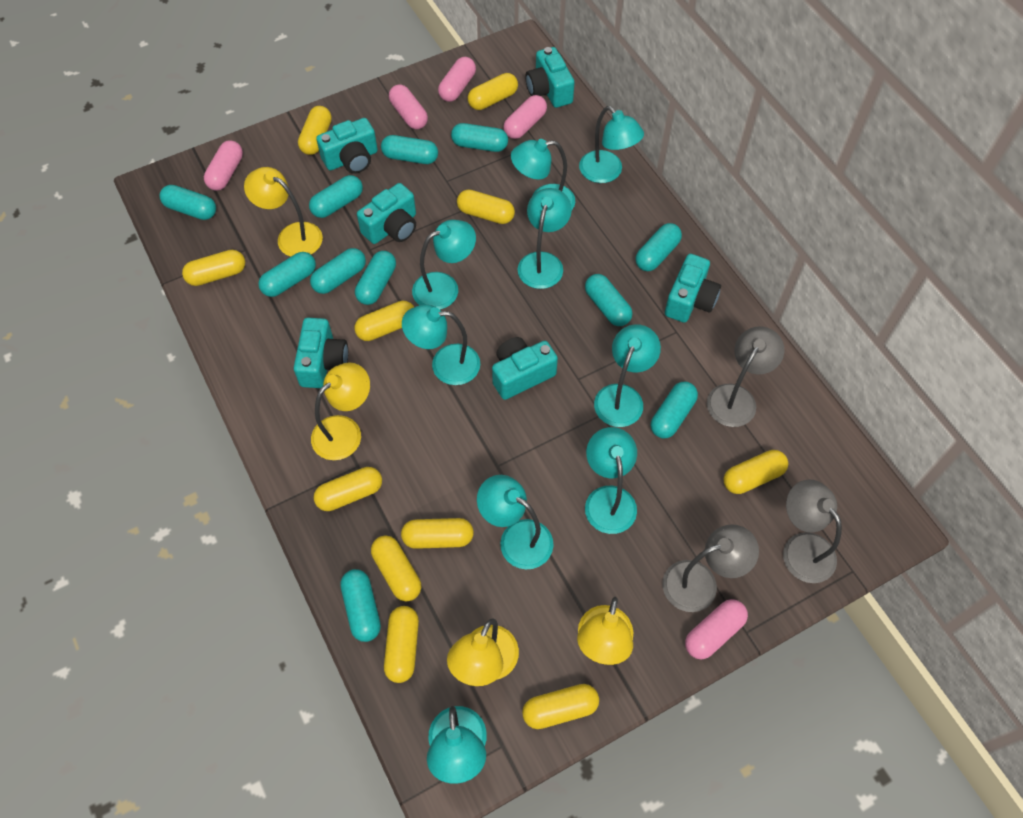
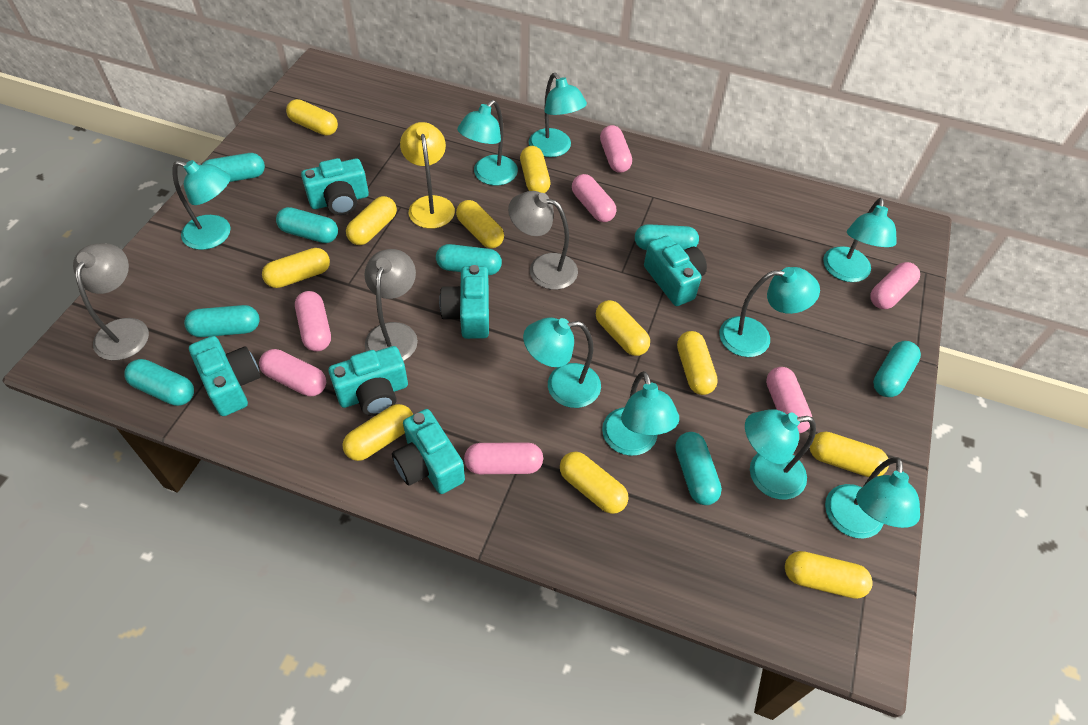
pink capsule: [204,140,243,191] [389,84,428,129] [438,57,476,102] [503,95,547,139] [685,599,748,659] = 5 -> [259,349,326,397] [295,291,331,352] [464,442,543,474] [572,174,616,222] [600,125,632,173] [766,367,812,433] [870,262,920,309] = 7
turquoise capsule: [160,185,216,220] [258,252,316,297] [309,175,363,218] [310,248,366,294] [340,569,381,642] [355,251,396,305] [381,135,438,164] [451,123,508,152] [585,274,632,326] [635,223,682,271] [651,382,698,439] = 11 -> [124,359,194,406] [184,305,260,337] [203,153,265,182] [276,207,338,243] [436,244,502,275] [635,224,699,250] [675,432,722,505] [873,341,921,397] = 8
yellow lamp: [244,167,323,257] [311,362,370,460] [447,619,519,686] [577,597,633,665] = 4 -> [400,122,455,229] = 1

